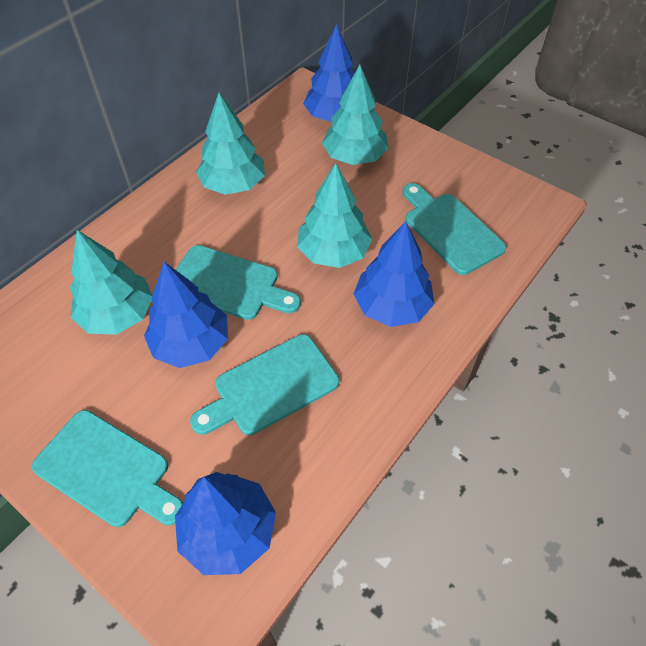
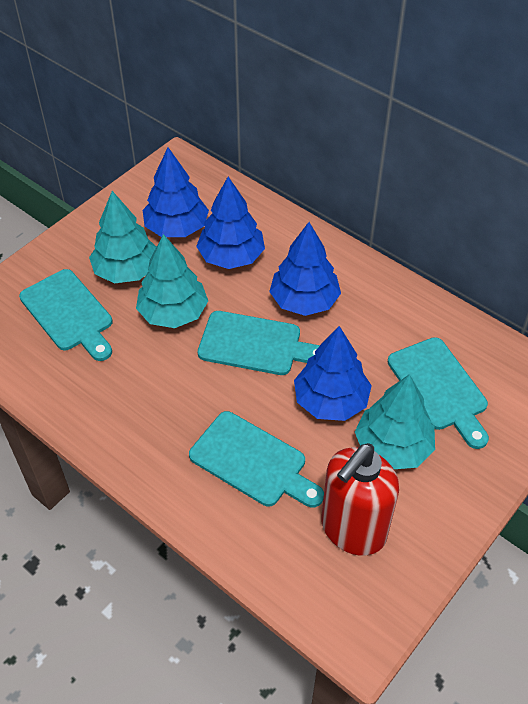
red soap dispenser: none = 0 -> [321,443,399,556] = 1
turquoise tree: [70,230,152,335] [196,93,265,195] [297,163,373,268] [322,65,389,165] = 4 -> [89,191,156,283] [136,234,208,328] [355,374,435,469] = 3

